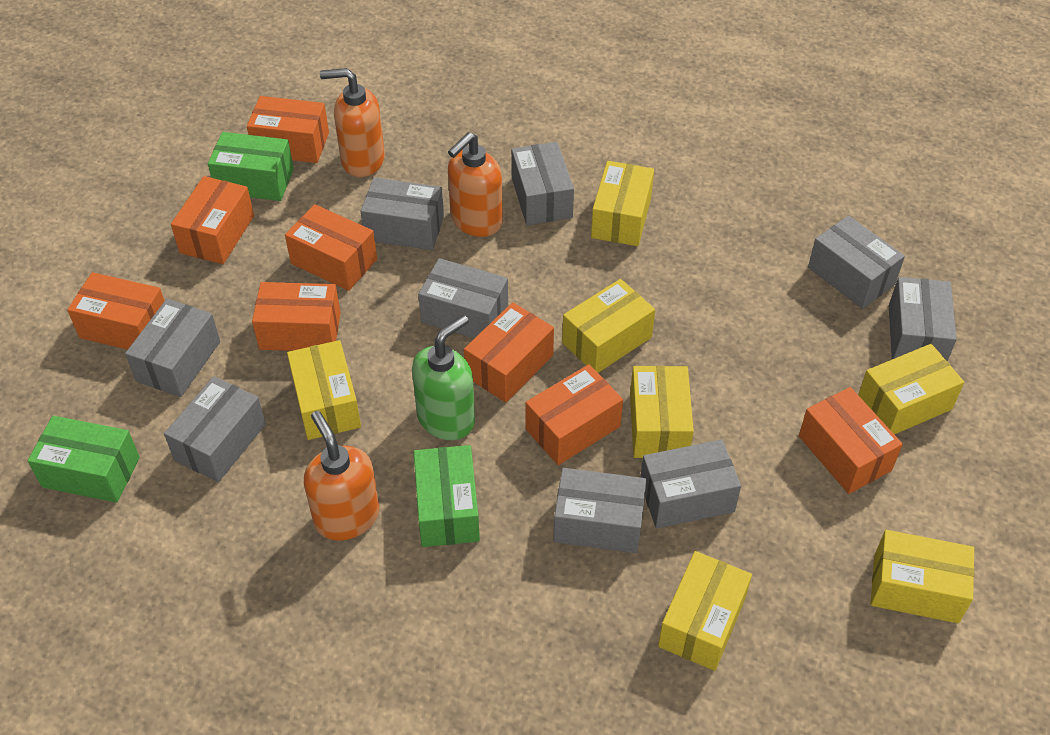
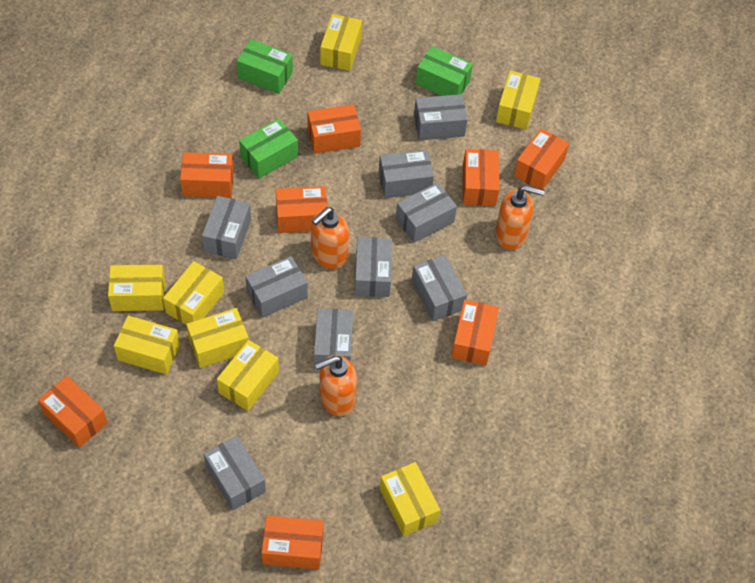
green soap dispenser: [412,315,475,440] = 1 -> none = 0
yellow box: [287,340,361,440] [562,279,655,373] [591,161,654,246] [630,366,694,458] [658,551,752,671] [858,344,964,434] [871,530,974,623] = 7 -> [108,265,165,311] [114,315,180,375] [163,261,224,325] [186,308,249,368] [217,340,279,411] [320,14,362,71] [380,462,440,537] [496,71,541,130] = 8

